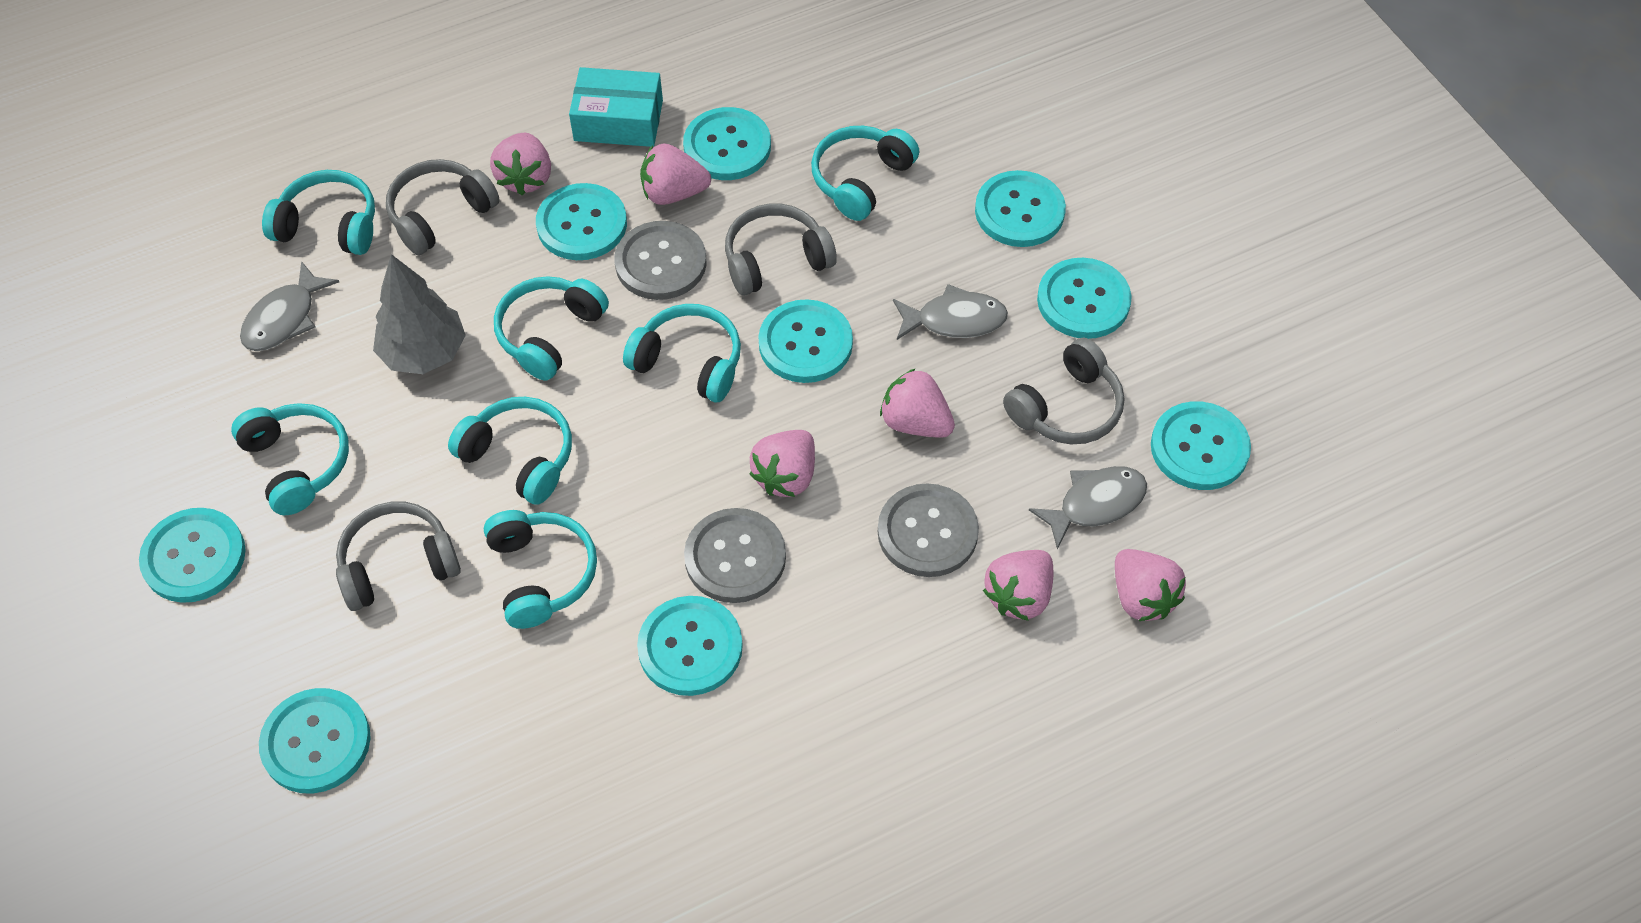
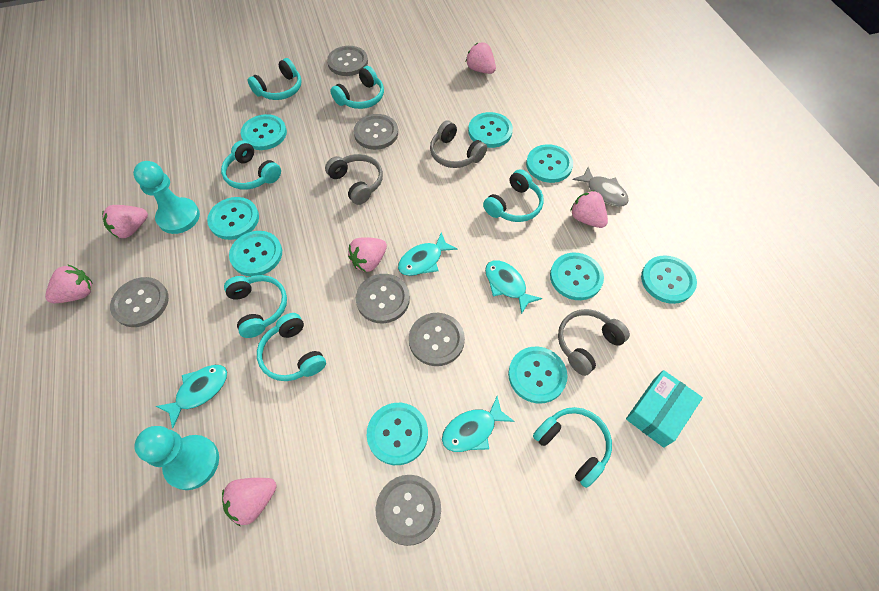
grey button: [615,221,707,300] [684,508,786,603] [878,483,979,577] = 3 -> [110,277,169,327] [327,46,368,76] [354,114,398,150] [356,274,410,323] [376,475,441,546] [409,313,465,366] = 6
grey fish: [240,261,339,351] [893,284,1008,340] [1029,466,1147,550] = 3 -> [573,167,629,207] = 1
grey headphones: [336,502,461,611] [386,159,500,255] [725,203,837,296] [1003,338,1124,444] = 4 -> [325,154,383,205] [430,120,487,168] [558,309,630,376] = 3
grey tree: [373,254,466,374] = 1 -> none = 0
turquoise fish: none = 0 -> [156,365,227,428] [398,232,458,276] [442,396,515,452] [485,260,542,315] = 4
turquoise pawn: none = 0 -> [133,161,200,234] [134,426,219,490] = 2

